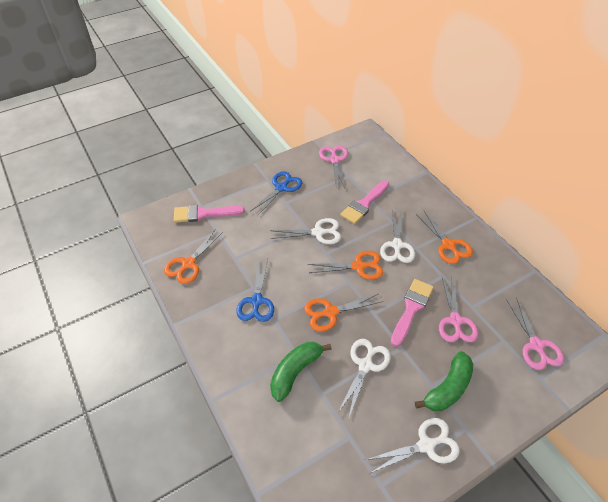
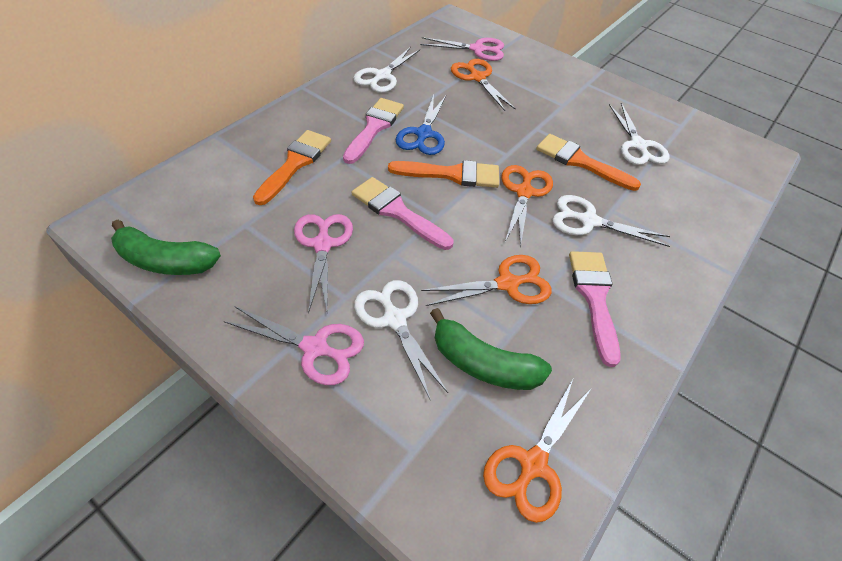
blue scissors: [236,259,274,322] [251,171,302,216] = 2 -> [396,95,446,155] = 1
orange brush: none = 0 -> [253,130,331,205] [388,160,499,188] [536,134,641,191] = 3

